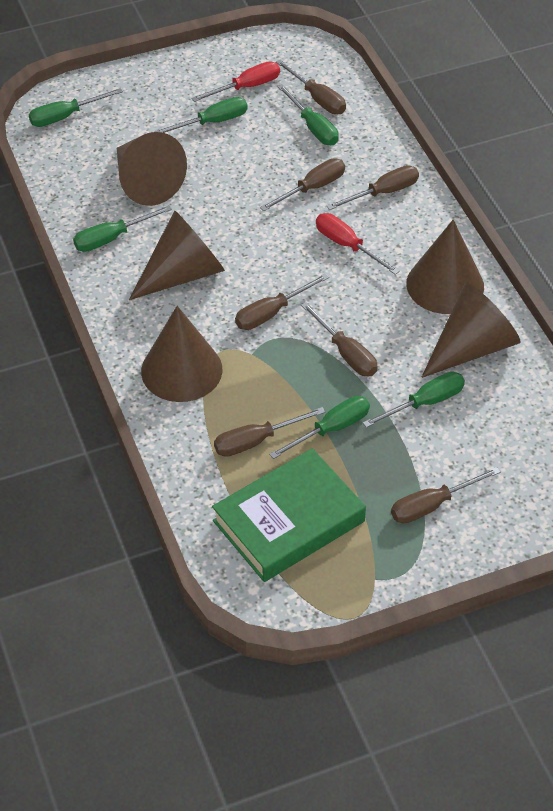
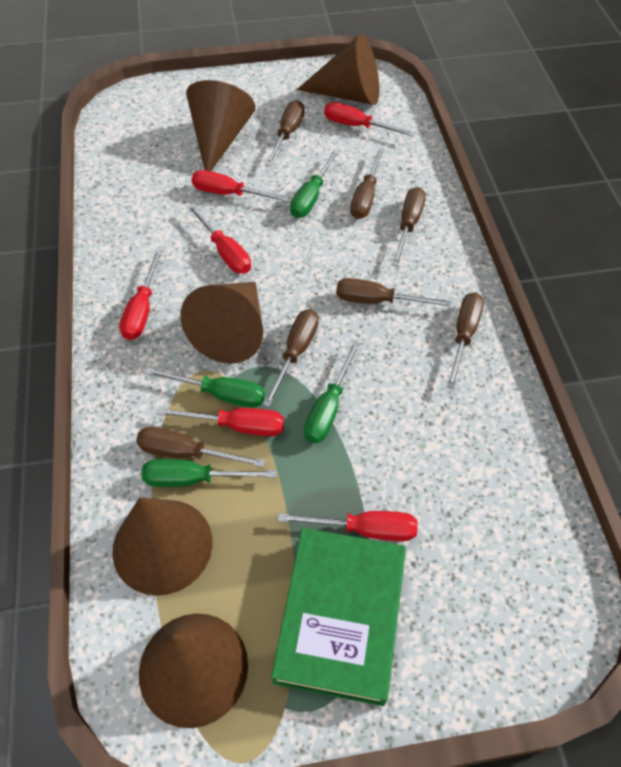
green screwdriver: [29,88,123,127] [73,205,172,252] [154,97,247,133] [269,396,370,459] [277,84,339,145] [363,372,465,428] = 6 -> [141,459,277,487] [145,367,265,408] [290,149,340,218] [304,341,360,443] = 4
red screwdriver: [191,61,280,102] [316,213,400,275] = 2 -> [119,249,163,340] [157,408,284,436] [187,204,251,274] [192,170,291,202] [278,511,418,541] [324,102,415,137] = 6

